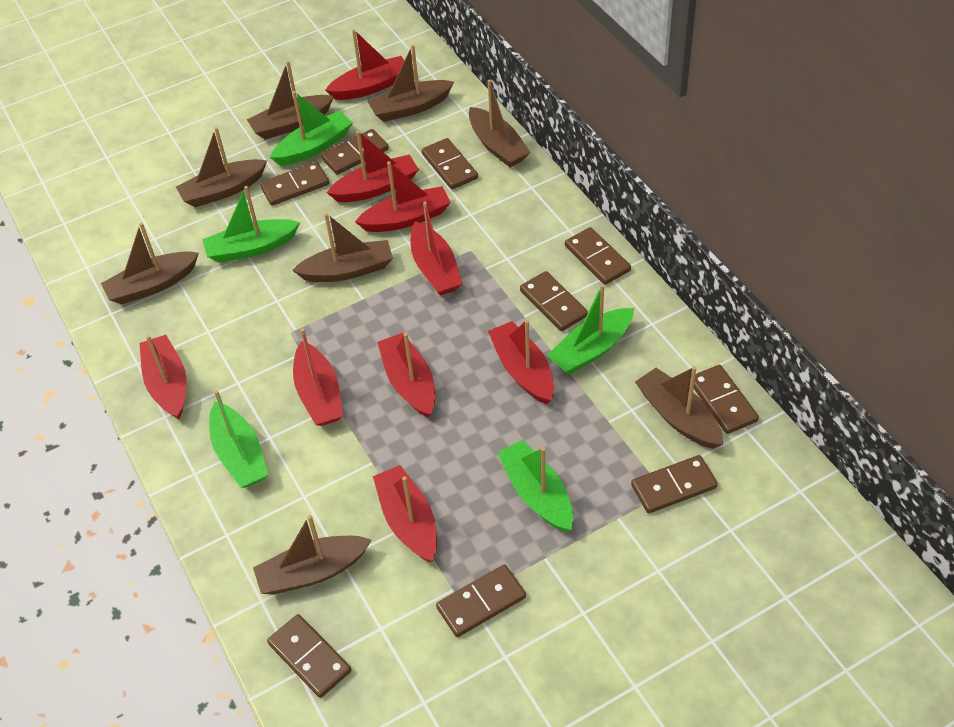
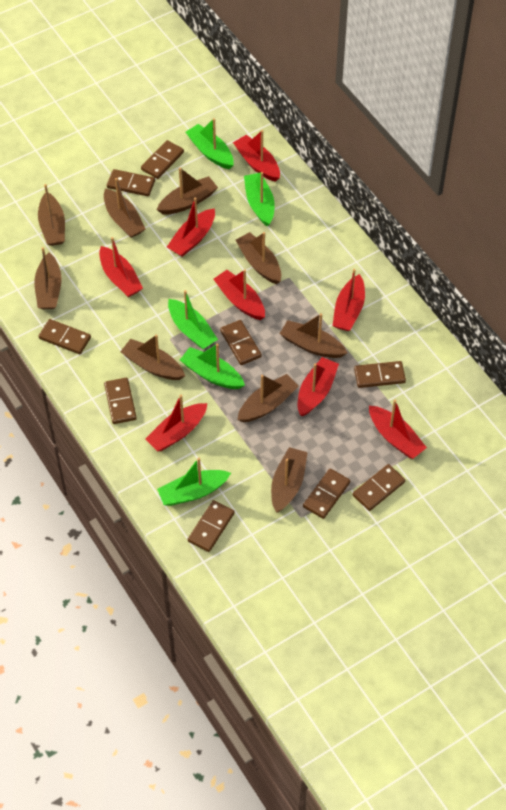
brown boat: [101,222,199,304] [176,127,267,207] [247,61,334,139] [253,515,371,594] [292,213,393,282] [367,44,454,122] [469,80,531,167] [635,366,723,449] = 8 -> [34,247,62,309] [38,184,65,246] [104,178,145,238] [120,335,185,380] [157,167,218,215] [236,232,281,284] [237,374,299,422] [271,447,308,513] [280,313,347,358] = 9
red boat: [139,335,187,419] [293,328,343,426] [325,29,405,100] [327,131,419,202] [355,161,451,232] [373,465,437,562] [377,333,435,418] [410,202,462,296] [488,320,554,404] = 9 -> [99,237,143,297] [145,395,207,451] [167,197,215,257] [213,269,265,320] [233,130,280,182] [298,357,339,416] [332,269,365,331] [369,399,427,459] = 8

